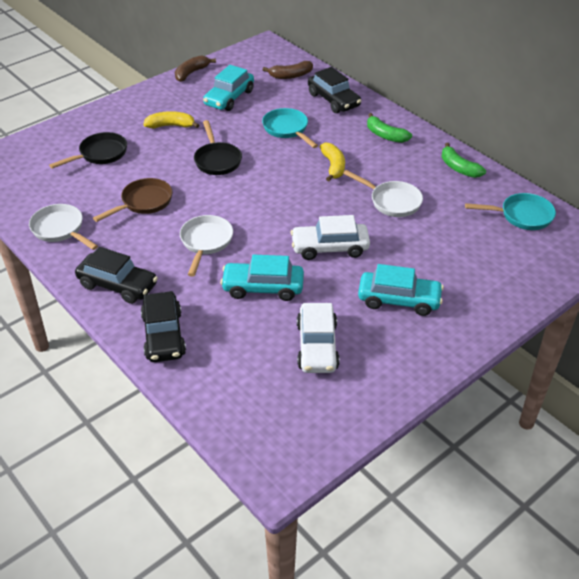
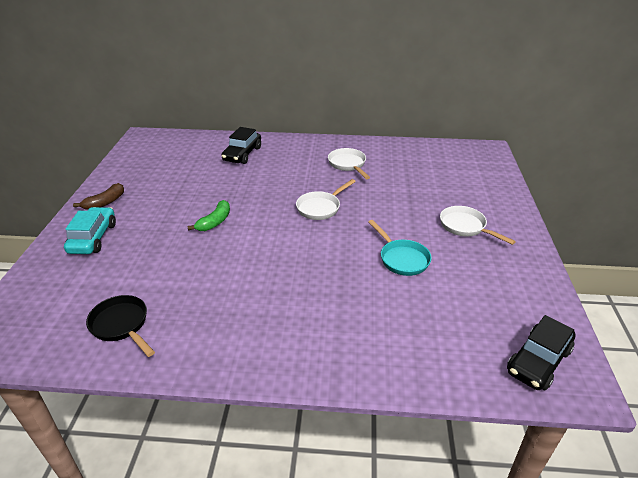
black car: [75,247,158,304] [141,291,186,362] [308,67,362,113] = 3 -> [221,127,261,164] [507,315,576,391] = 2
black pan: [49,132,127,169] [194,120,242,175] = 2 -> [86,295,155,357] = 1
brown banana: [175,55,216,82] [263,61,313,79] = 2 -> [73,183,124,210] = 1
brown pan: [93,178,173,222] = 1 -> none = 0
green banana: [367,113,412,143] [441,143,486,178] = 2 -> [187,200,230,231] = 1
turquoise car: [203,65,254,111] [220,255,304,301] [358,264,444,316] = 3 -> [64,207,116,254] = 1
turquoise pan: [262,108,318,148] [465,193,556,230] = 2 -> [368,220,431,276] = 1
white car: [290,215,370,260] [297,303,340,373] = 2 -> none = 0
yellow banana: [143,111,199,128] [320,142,345,182] = 2 -> none = 0

